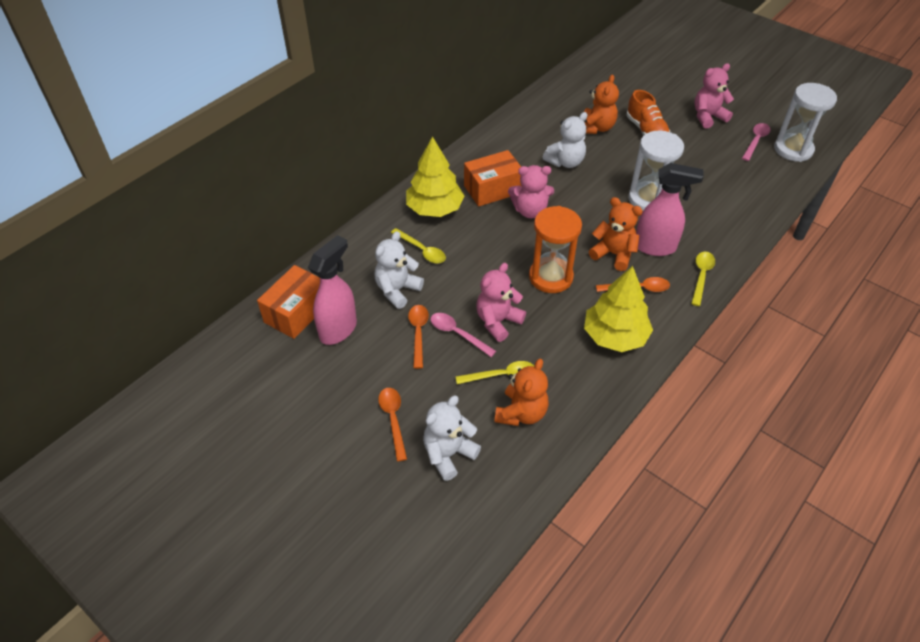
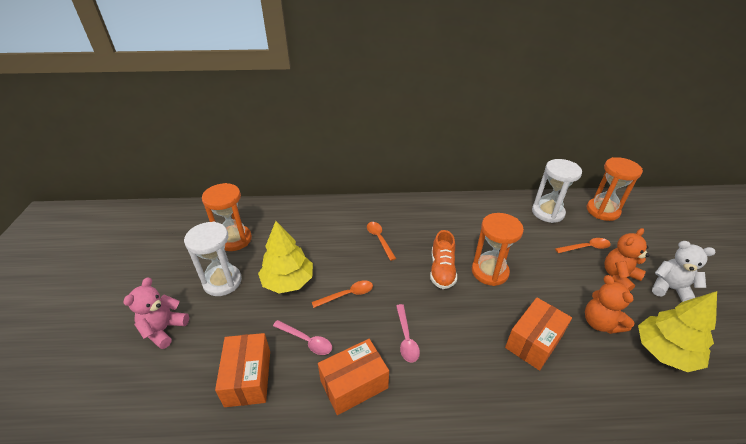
orange box: [257,265,320,339] [464,150,521,207] = 2 -> [215,333,270,407] [318,339,389,415] [505,298,572,371] = 3
orange hourglass: [529,206,582,293] = 1 -> [202,183,252,251] [472,213,524,286] [587,157,643,221] = 3
orange teddy bear: [494,359,549,426] [584,75,619,134] [589,197,643,271] = 3 -> [585,275,634,334] [605,228,649,291] = 2
pink spray bottle: [308,235,357,345] [636,163,704,256] = 2 -> none = 0
pink teddy bear: [476,263,526,342] [508,165,554,218] [694,63,734,129] = 3 -> [123,277,189,349] = 1
white teddy bear: [375,231,424,309] [423,396,481,481] [542,112,588,168] = 3 -> [652,241,716,302] = 1
yellow spoon: [391,228,446,264] [455,361,534,384] [691,252,715,306] = 3 -> none = 0

